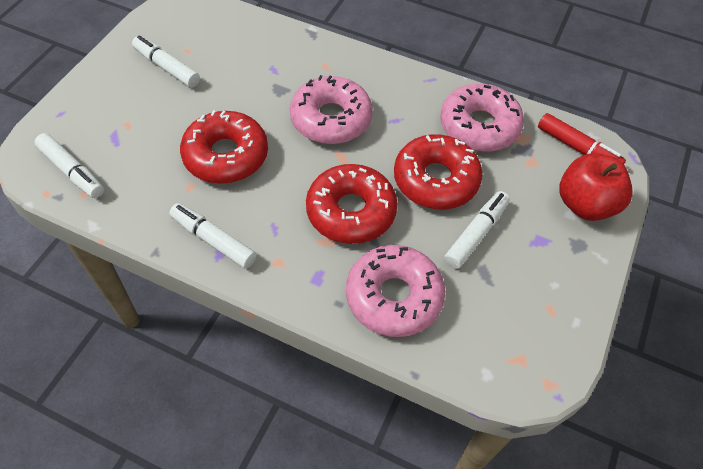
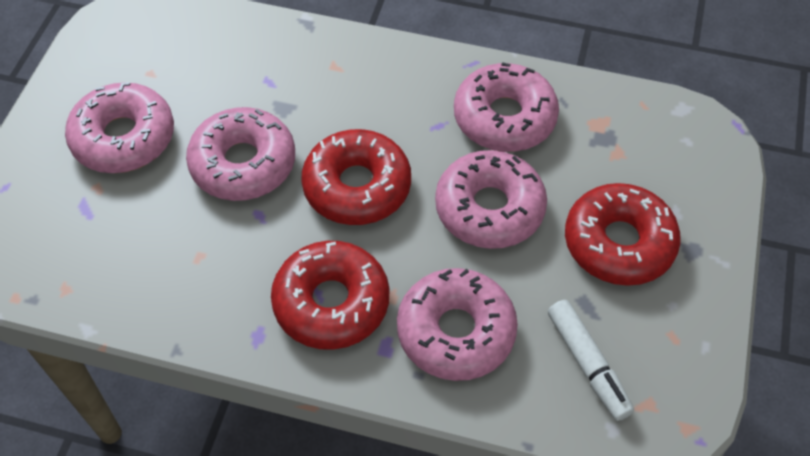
pink donut: [290,75,373,144] [346,245,445,337] [440,84,524,152] = 3 -> [65,82,174,173] [186,107,295,201] [397,268,518,381] [435,150,547,249] [454,62,559,152] = 5
red apple: [559,153,633,221] = 1 -> none = 0
red marker: [538,113,626,164] = 1 -> none = 0
white marker: [34,133,104,198] [132,36,200,88] [169,203,256,269] [444,191,510,269] = 4 -> [548,300,634,421] = 1

